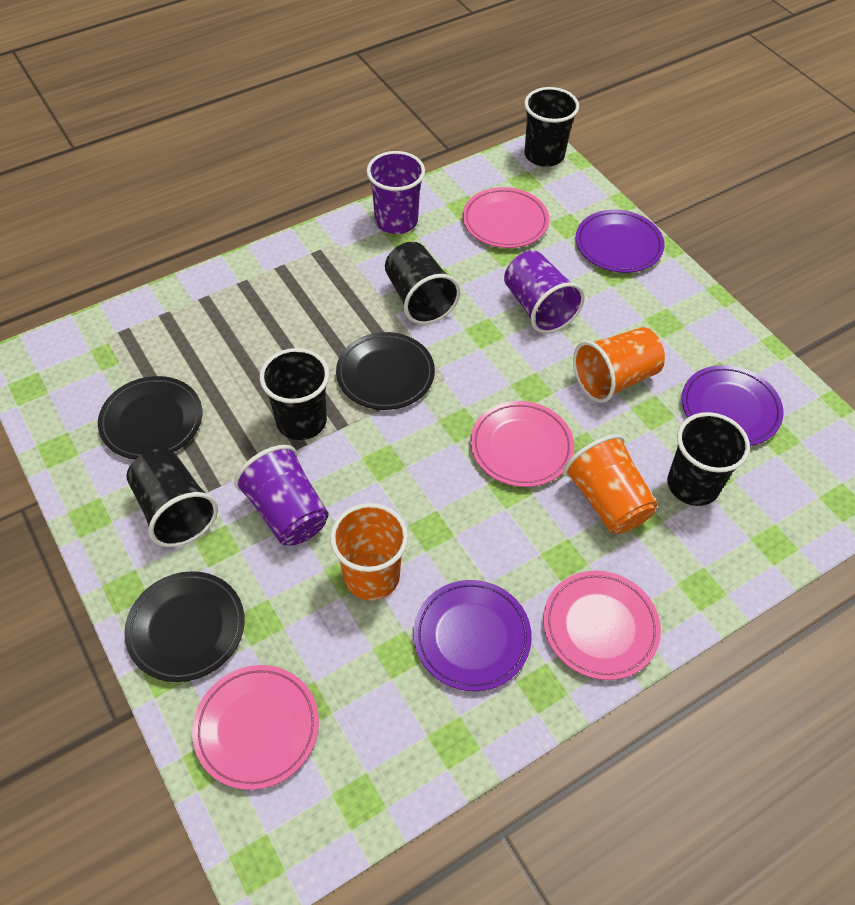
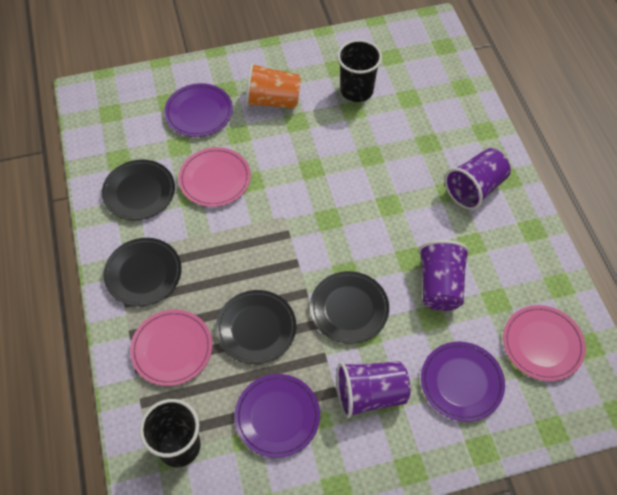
black cup: [126,448,218,547] [260,348,329,440] [385,242,460,325] [524,87,579,167] [668,412,750,506] = 5 -> [139,399,201,467] [337,40,382,102] = 2
black plate: [98,376,202,459] [124,571,244,682] [336,332,435,410] = 3 -> [102,160,175,220] [103,238,182,306] [216,290,296,364] [310,271,389,344] = 4
orange cup: [330,503,408,601] [563,434,658,534] [573,327,665,403] = 3 -> [246,62,301,109] = 1
pink plate: [192,665,319,790] [463,187,549,248] [470,401,574,487] [543,571,661,680] = 4 -> [130,310,212,386] [178,147,251,207] [503,305,586,381] = 3

